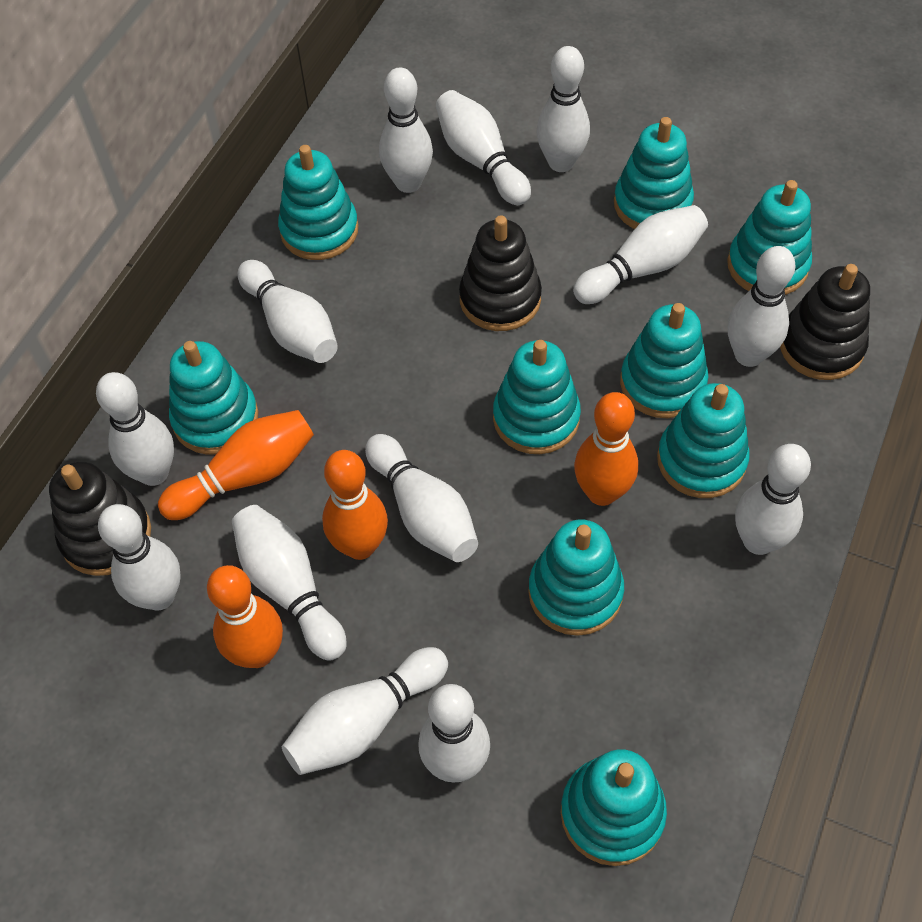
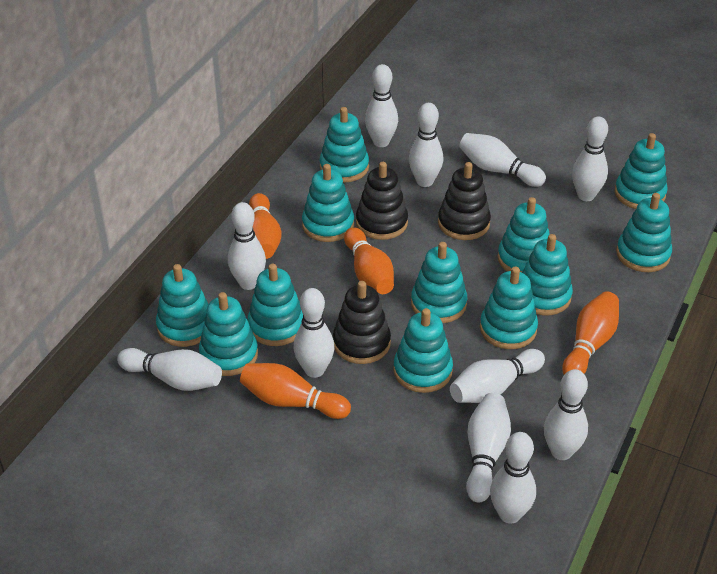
turquoise stacking toy: [169,341,258,455] [278,145,358,260] [493,340,581,454] [528,520,624,636] [561,749,667,866] [614,117,694,229] [620,303,708,418] [657,383,750,498] [727,180,812,295] = 9 -> [156,264,208,347] [199,292,258,376] [247,264,303,346] [302,164,354,242] [320,107,369,182] [393,308,453,393] [411,242,467,323] [480,267,538,349] [498,197,549,273] [522,234,573,315] [615,133,668,209] [616,193,672,272] = 12
white bowling pin: [96,372,174,486] [98,504,181,611] [232,505,347,661] [238,260,338,363] [282,647,448,775] [365,434,478,562] [379,67,433,193] [418,684,490,783] [436,90,531,205] [536,46,590,172] [573,205,708,304] [728,246,795,367] [735,444,811,555] = 13 -> [117,348,222,391] [228,202,266,290] [293,288,335,378] [365,64,398,147] [409,103,443,187] [450,349,545,403] [459,133,546,187] [466,393,511,503] [490,432,536,524] [544,369,588,460] [572,116,608,201] = 11

